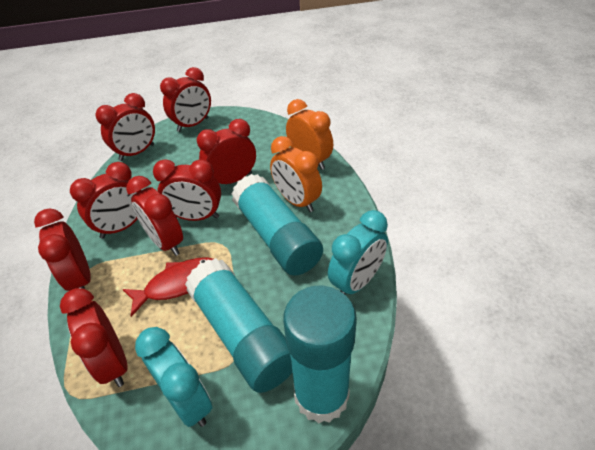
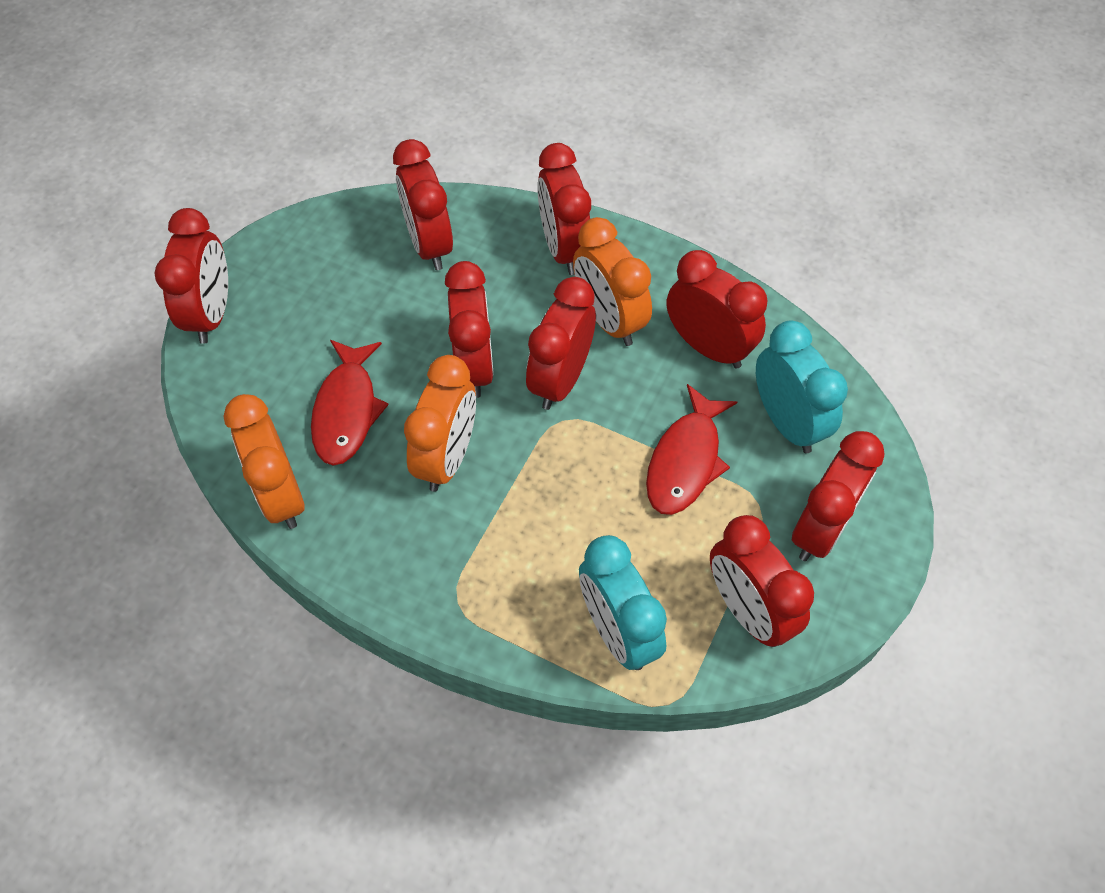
orange clock: [270,136,322,212] [286,99,333,170] = 2 -> [224,394,305,529] [404,355,476,492] [573,217,652,346] = 3
red fish: [122,257,213,317] = 1 -> [311,340,389,466] [646,384,737,515] = 2
turquoise glue stick: [185,258,292,393] [231,174,323,276] [283,286,357,424] = 3 -> none = 0

